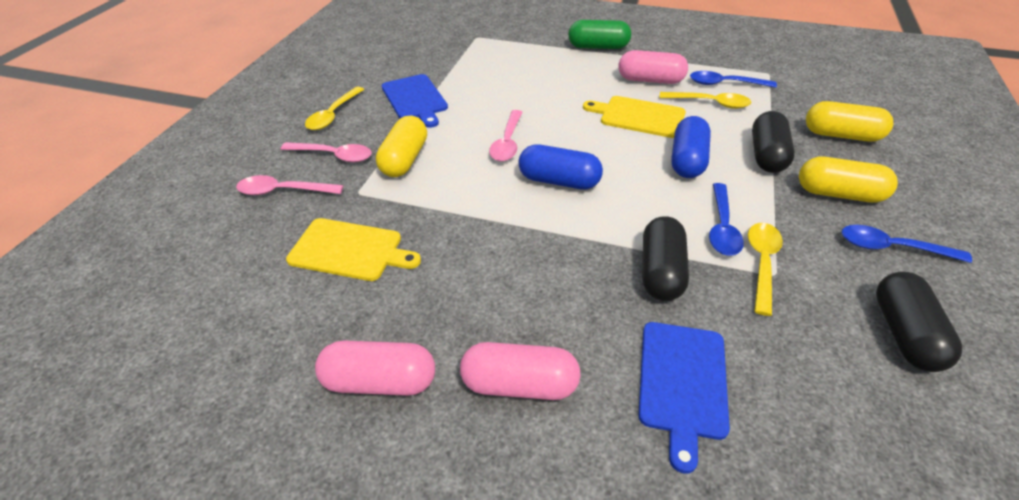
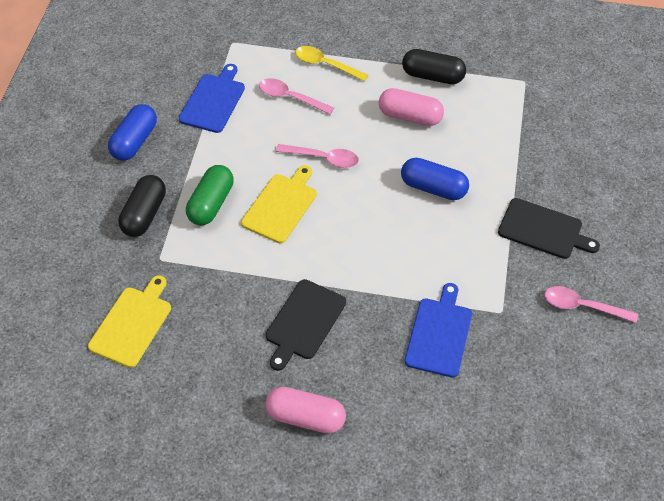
black capsule: [643,216,689,301] [752,111,795,173] [876,272,962,372] = 3 -> [118,175,166,237] [402,49,466,84] = 2
black cutting board: none = 0 -> [266,279,346,371] [498,198,600,259] = 2
blue spoon: [690,71,777,88] [709,183,744,255] [842,225,972,263] = 3 -> none = 0
pink capsule: [315,340,435,396] [460,342,581,400] [618,50,688,84] = 3 -> [266,387,346,434] [379,88,444,126] = 2
yellow capsule: [376,116,427,177] [799,157,898,203] [806,101,893,142] = 3 -> none = 0
yellow spoon: [305,87,364,130] [659,92,752,109] [748,223,783,316] = 3 -> [295,46,368,82] = 1

